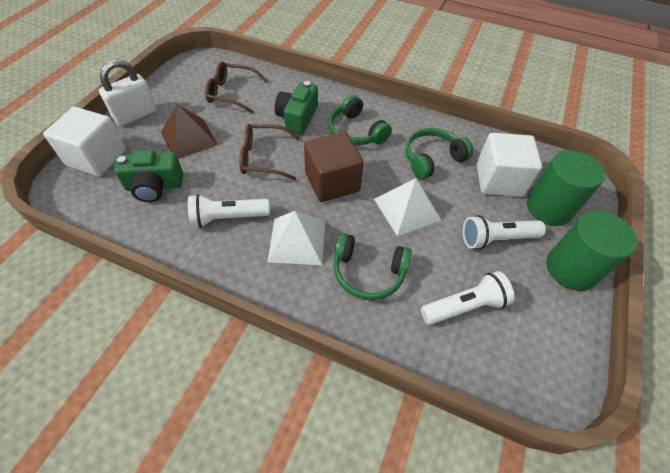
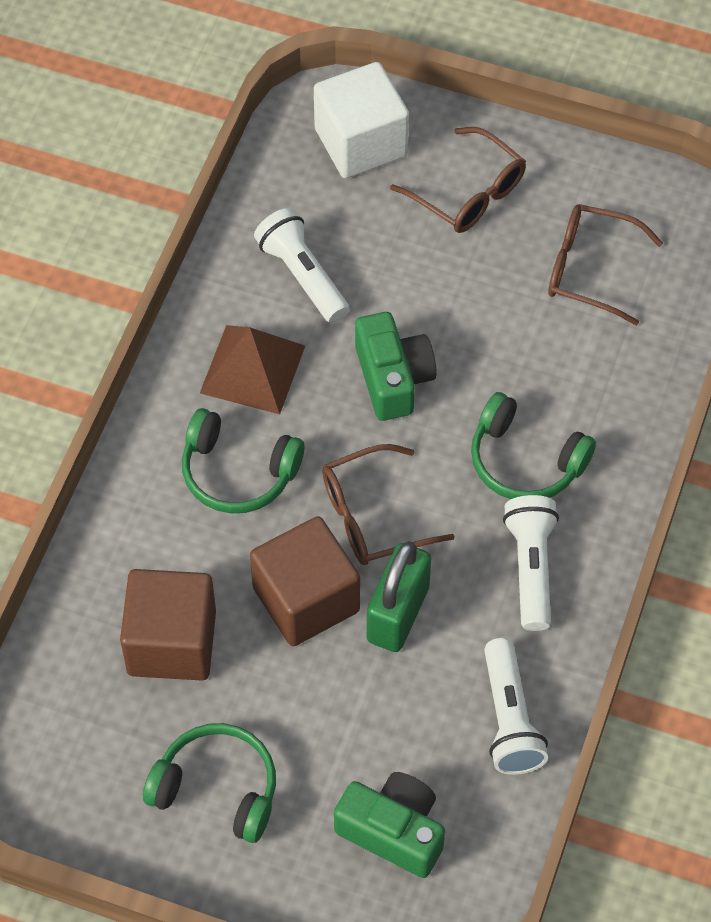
brown cube: [304,132,364,202] = 1 -> [120,569,216,680] [250,516,360,646] = 2
brown glasses: [205,62,268,113] [239,124,300,180] = 2 -> [322,444,455,565] [390,127,526,233] [548,204,663,326] = 3
green cylinder: [527,150,605,226] [546,211,637,291] = 2 -> none = 0
green padlock: none = 0 -> [367,541,431,652] = 1
white cube: [43,107,126,176] [476,133,542,197] = 2 -> [314,62,409,178] = 1
white padlock: [99,59,157,126] = 1 -> none = 0
white pyramid: [268,211,325,265] [374,178,441,236] = 2 -> none = 0

